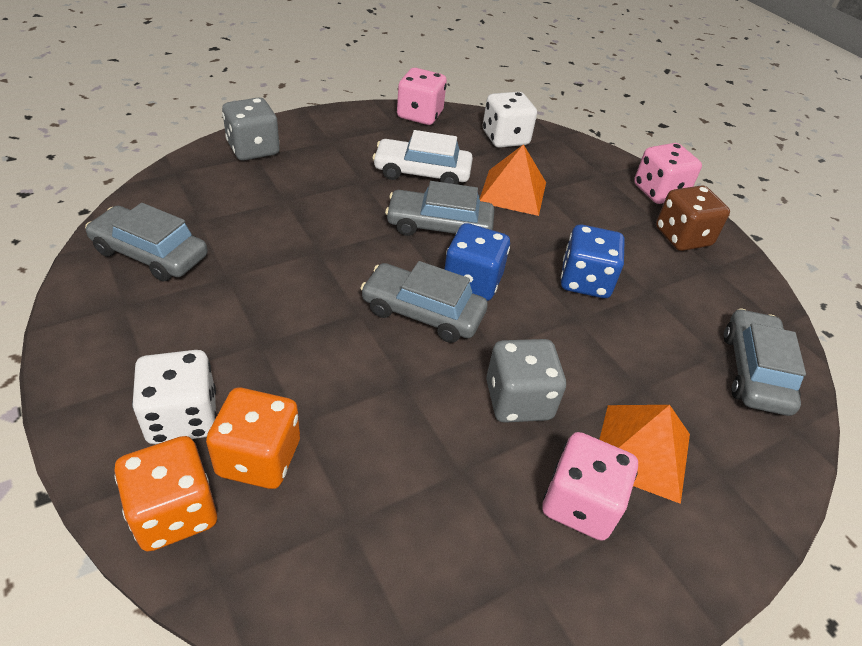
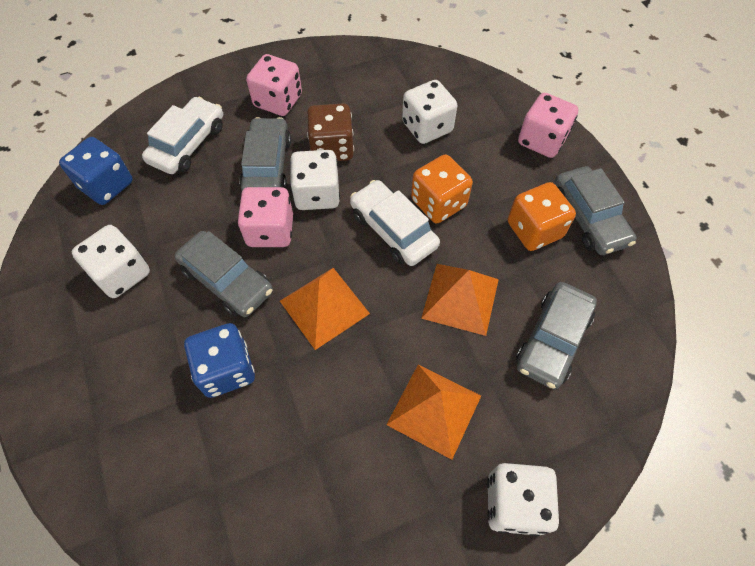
grey dice: [222,97,280,161] [486,339,566,423] = 2 -> none = 0
orange pyramid: [480,144,546,216] [599,405,690,504] = 2 -> [280,268,370,350] [386,364,481,460] [421,264,499,336] = 3
white car: [372,130,473,185] = 1 -> [142,97,223,174] [350,180,440,266] = 2
white dice: [132,350,217,444] [483,92,537,148] = 2 -> [72,225,150,298] [290,150,340,210] [402,80,458,144] [487,463,559,536] = 4

